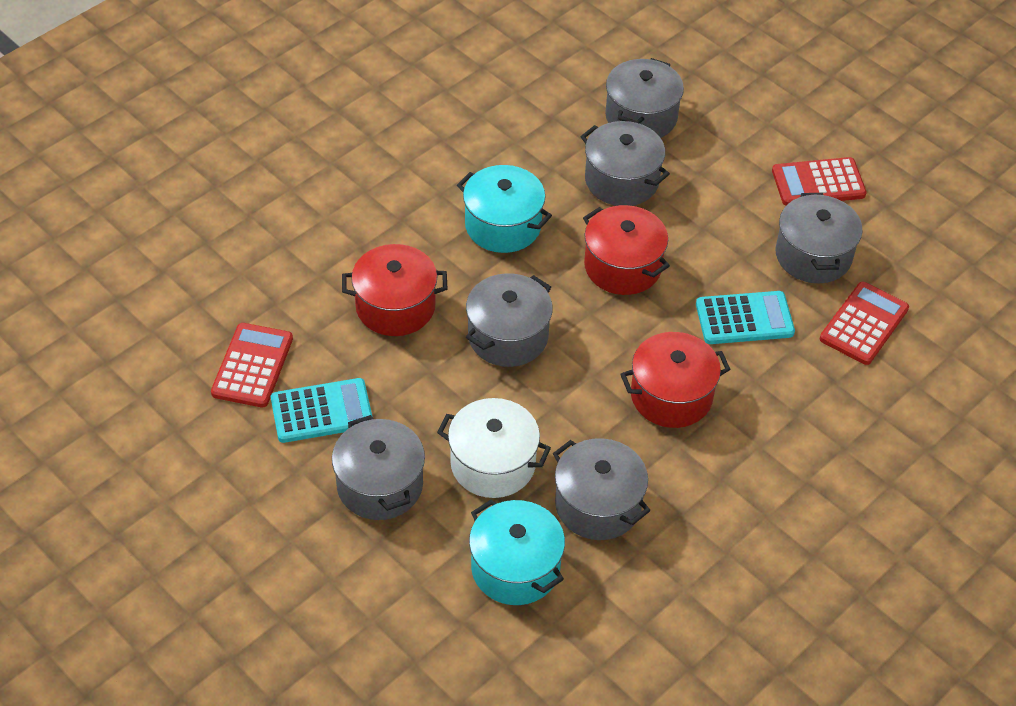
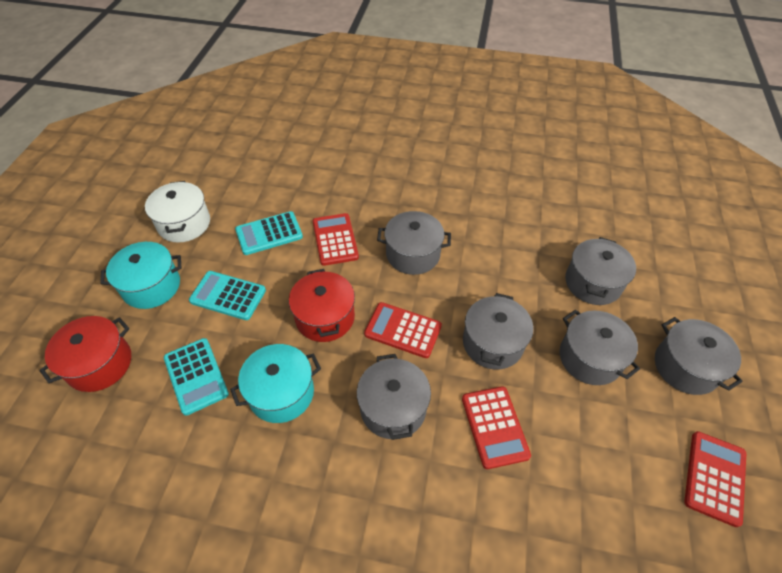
red calculator: [211,323,293,408] [772,157,867,206] [820,282,909,365] = 3 -> [313,213,359,266] [364,302,442,358] [462,386,531,469] [684,431,746,527] = 4
red pot: [342,244,447,336] [583,205,670,295] [620,332,731,428] = 3 -> [39,316,131,392] [289,269,355,342] = 2
turquoise calculator: [271,378,373,443] [696,291,795,344] = 2 -> [164,338,229,416] [189,271,266,320] [235,211,303,255] = 3

